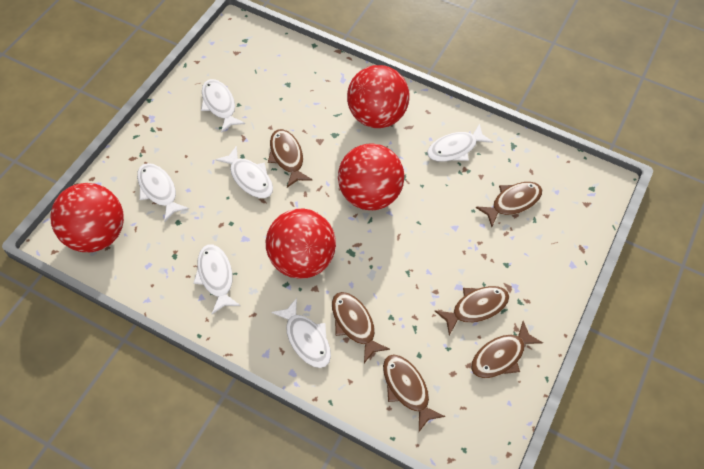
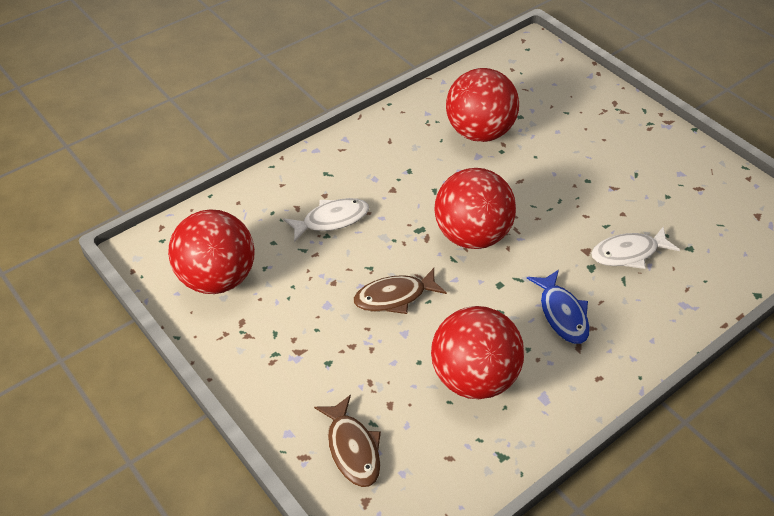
blue fish: none = 0 -> [527,270,590,344] = 1
brown fish: [268,129,312,188] [332,292,390,363] [383,354,445,432] [435,286,509,335] [471,321,543,378] [476,182,542,227] = 6 -> [314,395,381,487] [354,268,447,314] = 2
white fish: [137,163,189,222] [193,245,241,314] [201,79,245,133] [215,145,273,198] [271,298,331,368] [427,123,493,162] = 6 -> [283,198,369,242] [591,227,680,269] = 2

